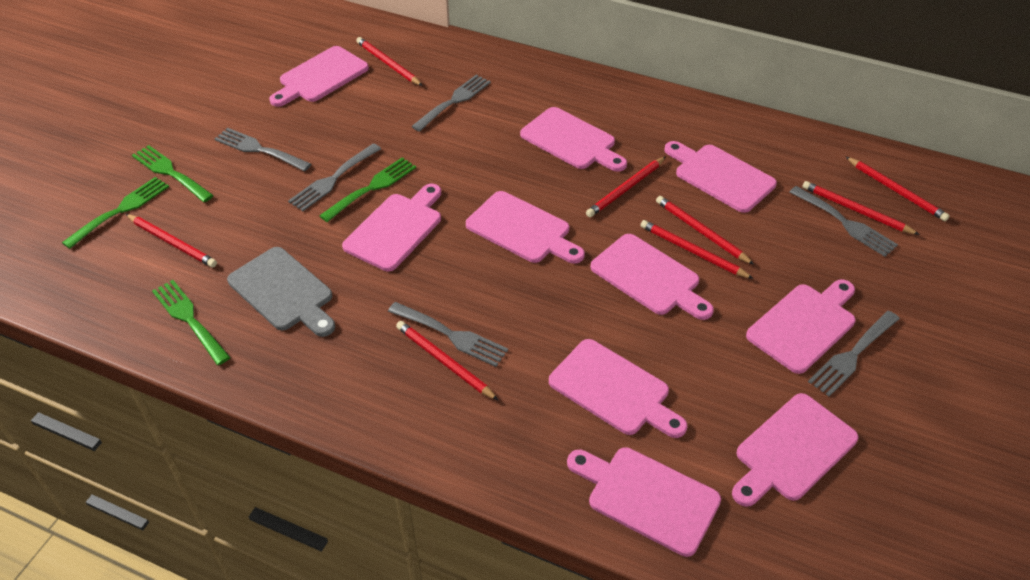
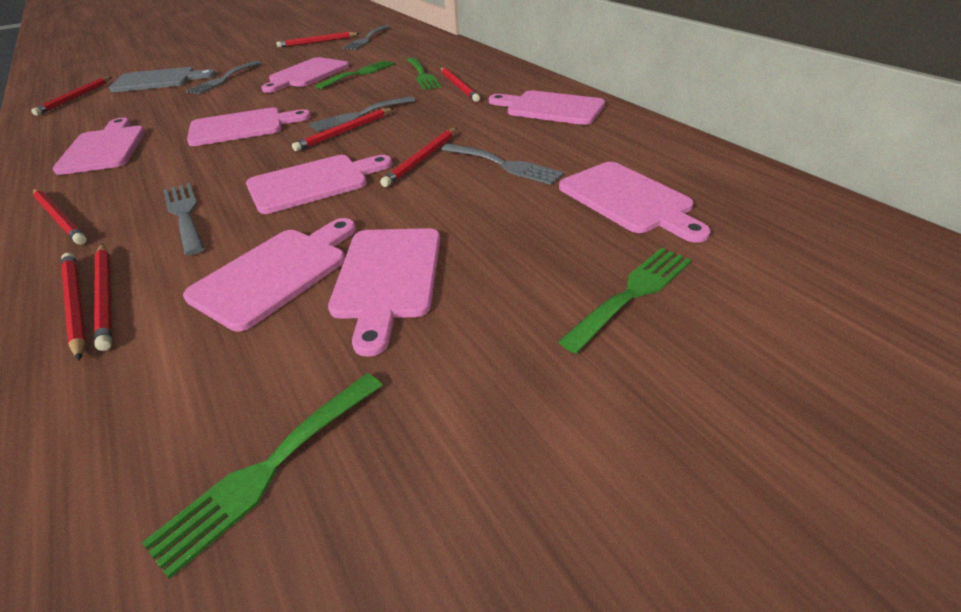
grey fork: [215,128,311,172] [288,144,381,211] [388,302,508,367] [411,75,491,132] [789,186,898,257] [808,311,900,396] = 6 -> [163,183,204,256] [186,61,261,94] [309,96,415,132] [343,25,390,50] [441,143,564,185] = 5
pink cutting board: [269,46,369,107] [342,184,441,271] [466,191,585,264] [520,107,627,172] [549,339,687,438] [567,447,721,557] [590,234,714,320] [664,141,777,213] [732,393,858,507] [746,279,856,374] = 10 -> [53,117,145,175] [183,218,356,331] [187,107,311,146] [246,155,393,214] [261,57,349,93] [328,228,440,357] [489,90,605,125] [559,162,711,243] = 8

